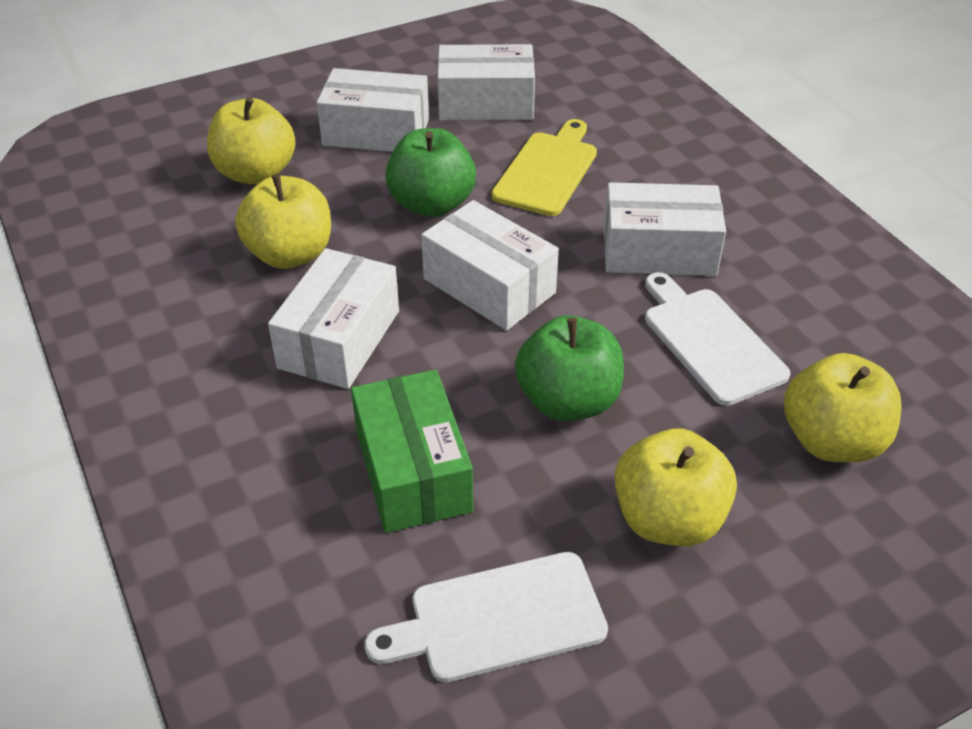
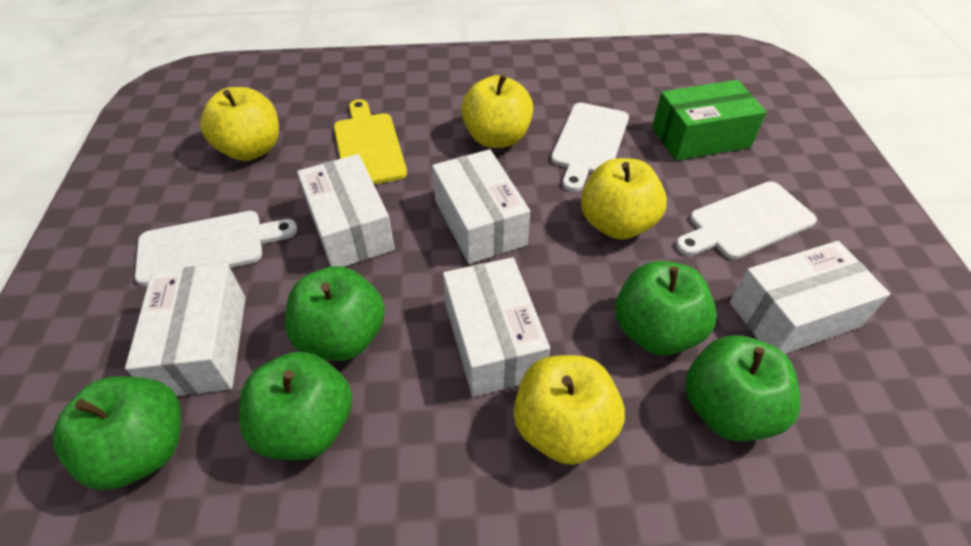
green apple: [385,128,476,217] [515,315,624,421] = 2 -> [53,376,181,490] [239,352,352,460] [285,266,385,361] [615,261,717,355] [685,336,801,441] = 5
white cutting board: [365,552,608,682] [645,272,790,406] = 2 -> [135,211,297,286] [551,103,629,192] [676,181,817,259] = 3

